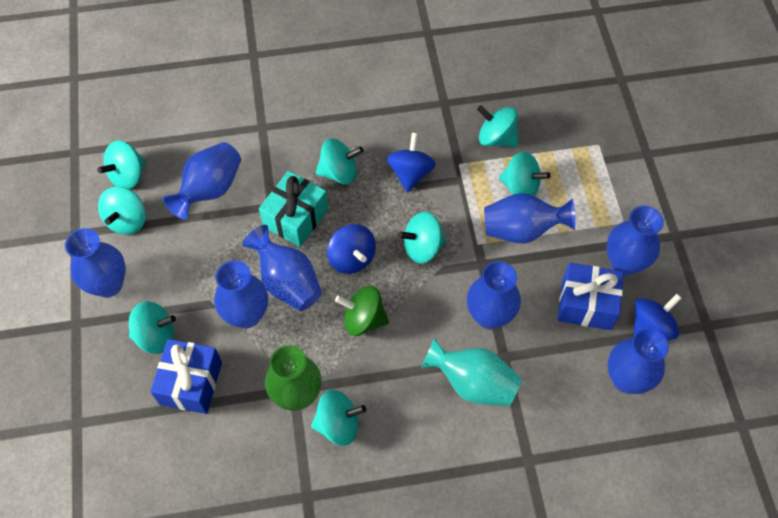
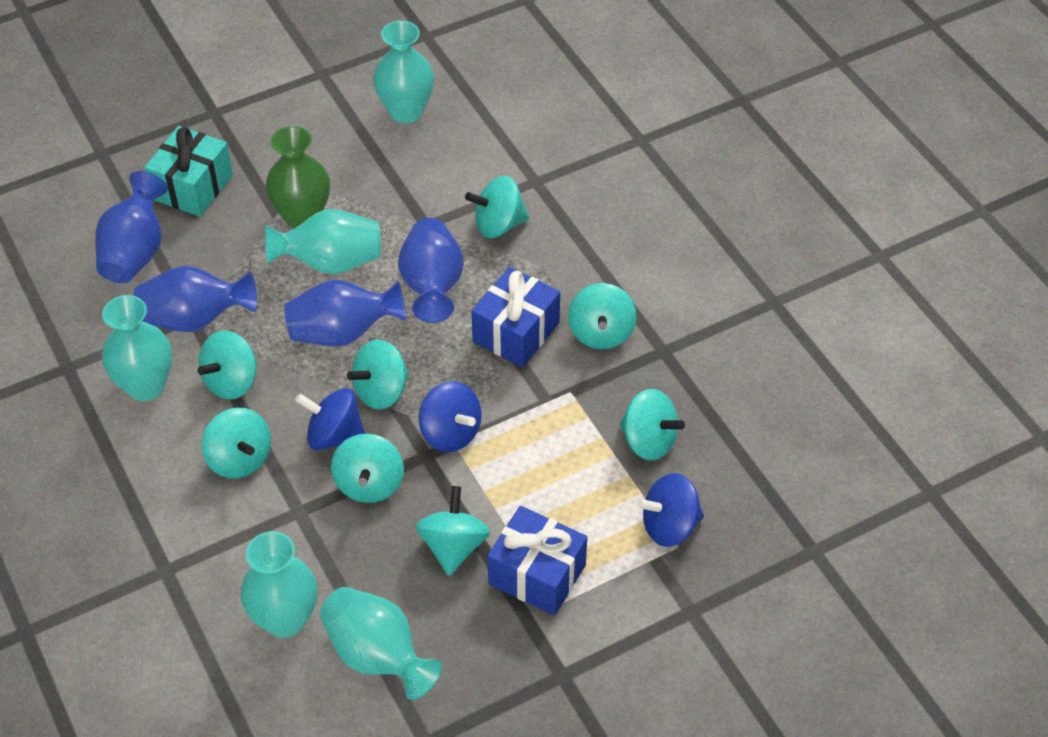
blue vase: [65,228,126,298] [163,142,241,220] [214,260,268,328] [242,225,322,311] [467,261,521,329] [484,193,575,244] [606,206,664,276] [608,328,669,394] = 8 -> [95,171,168,283] [134,266,257,332] [284,280,406,347] [398,218,464,323] = 4
green spinning top: [335,286,389,336] = 1 -> none = 0
turquoise vase: [421,337,521,406] = 1 -> [102,295,172,401] [240,531,317,638] [265,209,381,274] [320,587,442,700] [373,20,434,123] = 5

